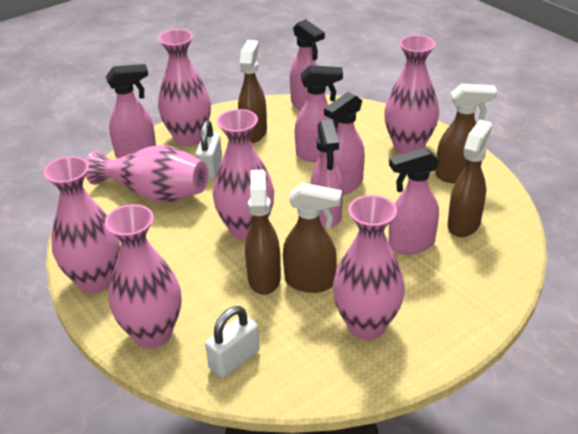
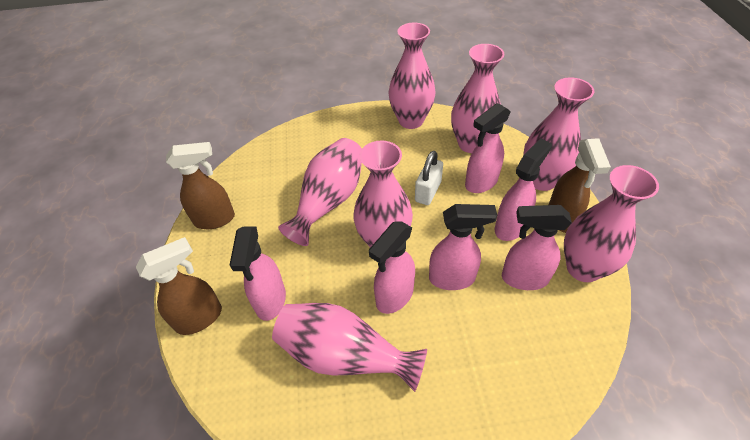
brown spray bottle: [238,40,267,143] [245,169,281,295] [283,182,342,293] [436,84,497,183] [448,120,492,237] = 5 -> [136,237,222,335] [166,142,235,229] [549,138,611,233] = 3
white padlock: [195,120,222,179] [205,306,259,378] = 2 -> [415,151,443,205] = 1

